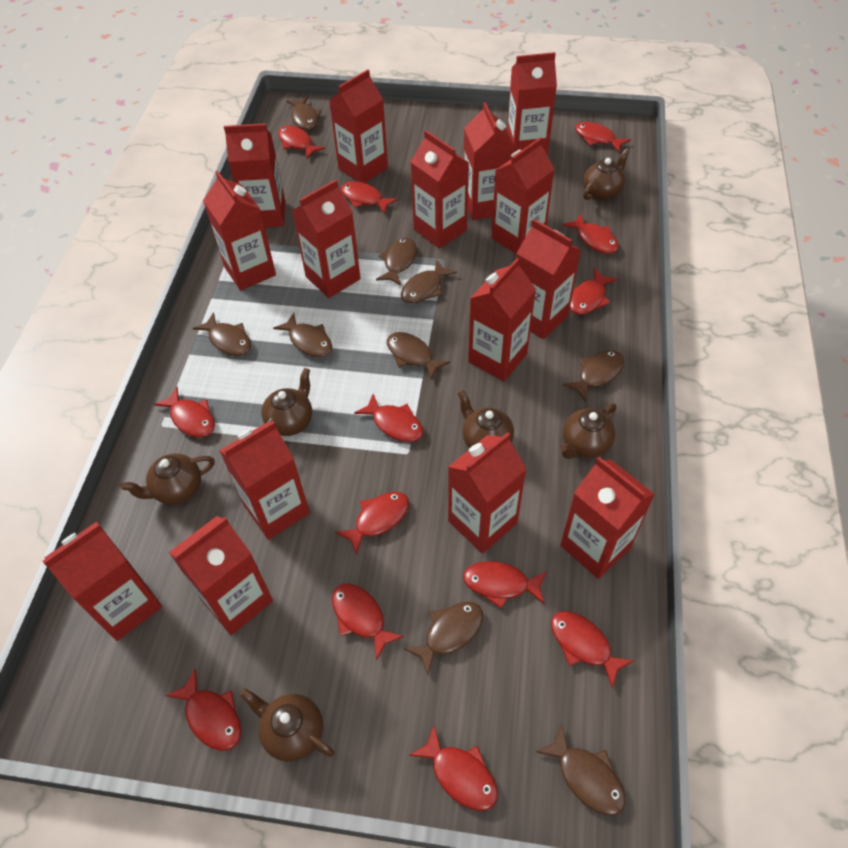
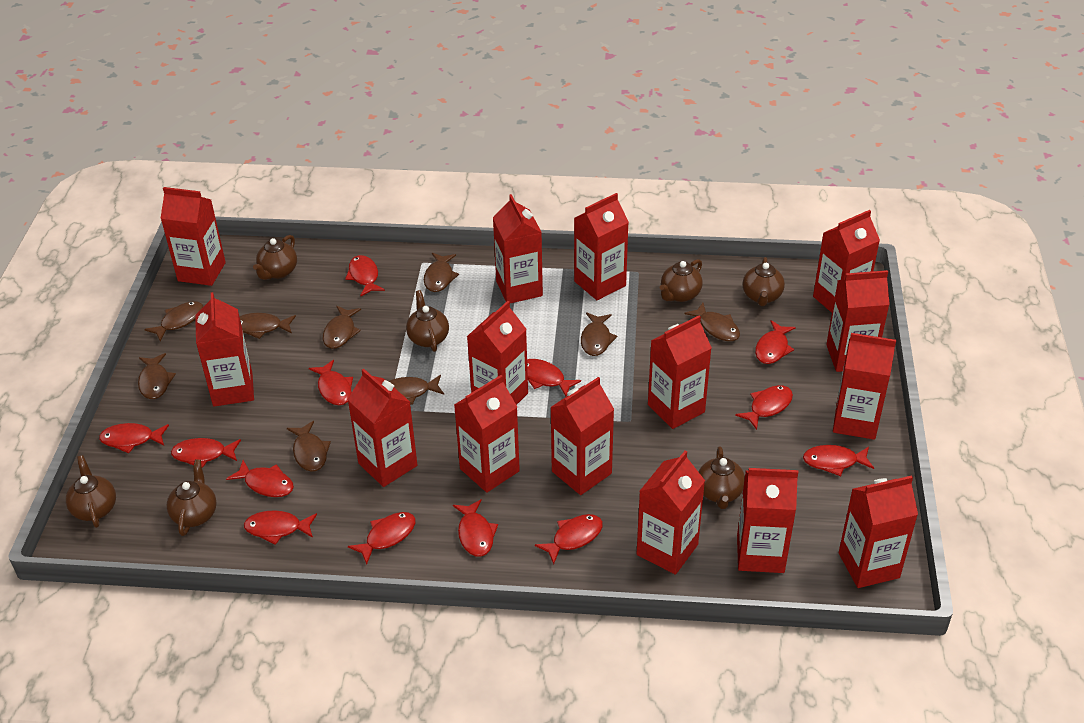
brown teapot: [121,454,215,505] [240,688,334,762] [261,368,312,436] [458,390,517,452] [560,404,616,459] [583,148,629,201] = 6 -> [66,455,116,528] [166,460,217,536] [253,235,297,280] [406,290,449,352] [660,259,703,302] [699,447,745,509] [743,257,785,306] = 7

